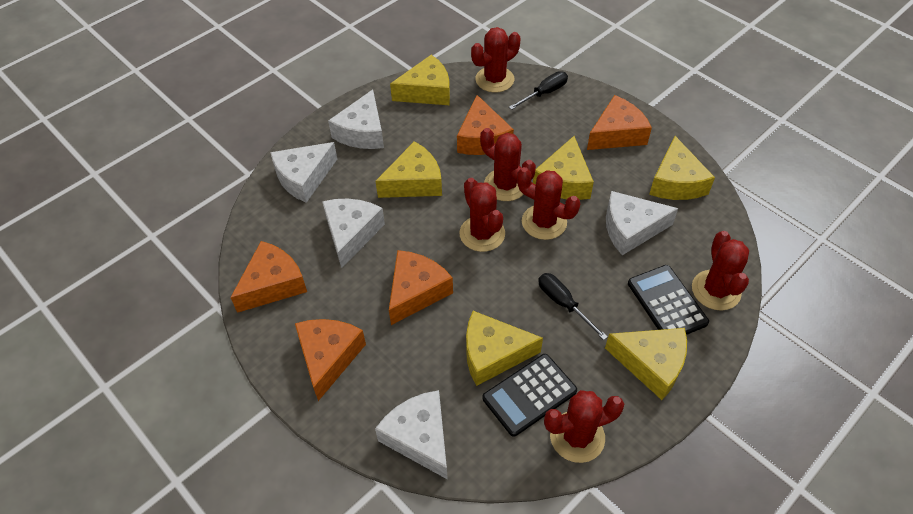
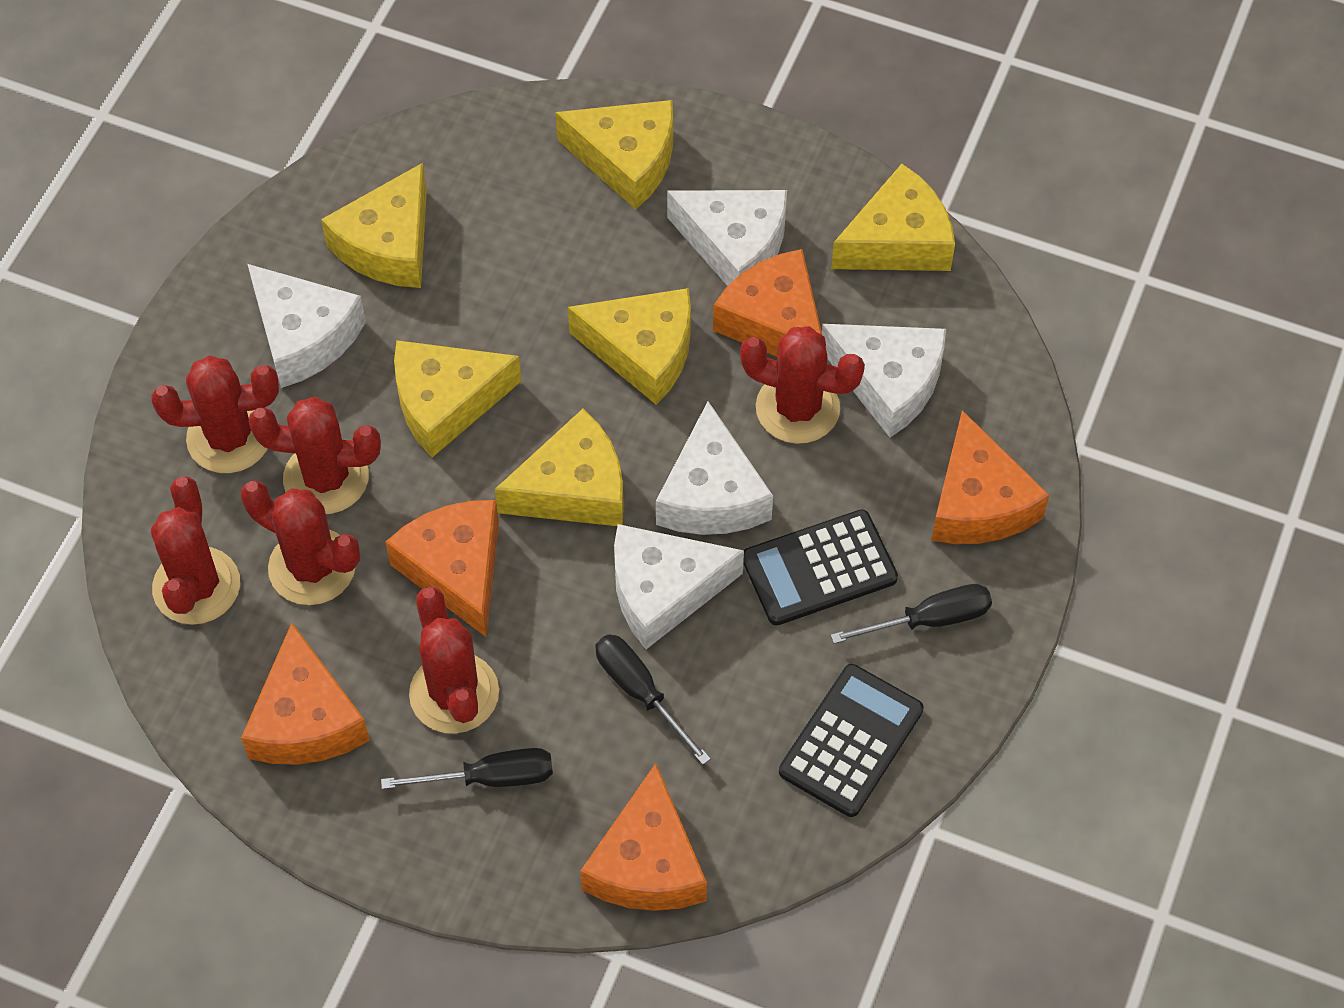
black screwdriver: [509,71,568,110] [538,273,608,340] = 2 -> [381,748,553,789] [595,634,711,765] [831,584,992,644] = 3

